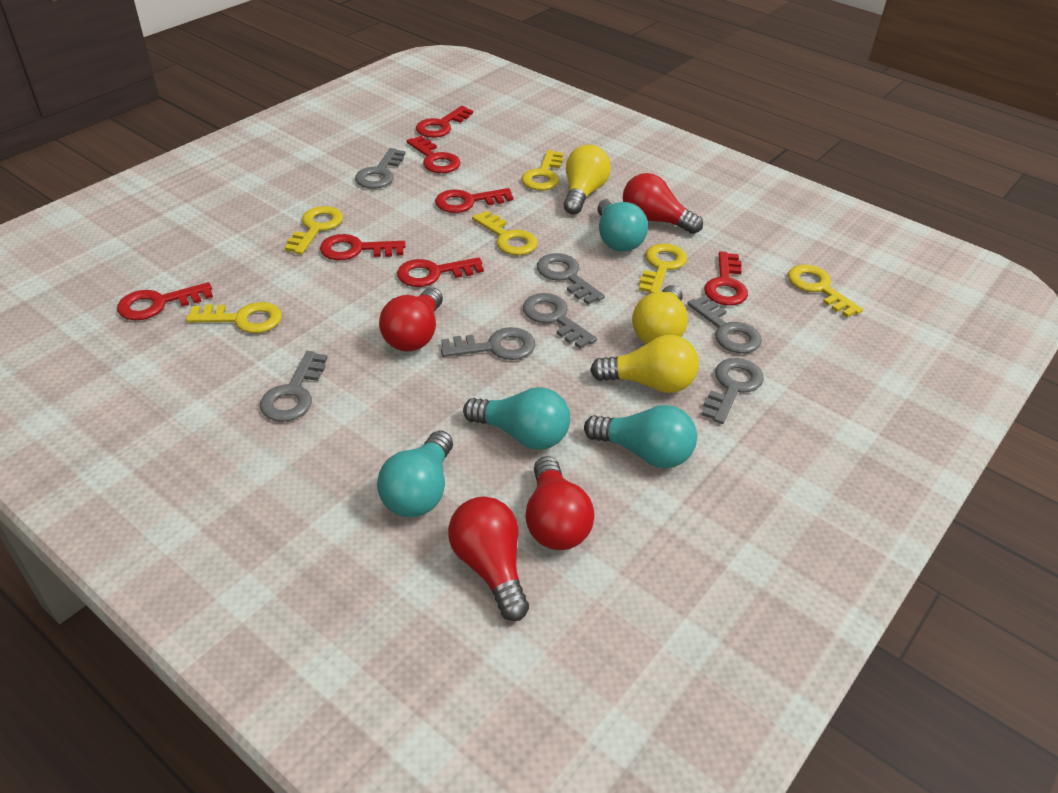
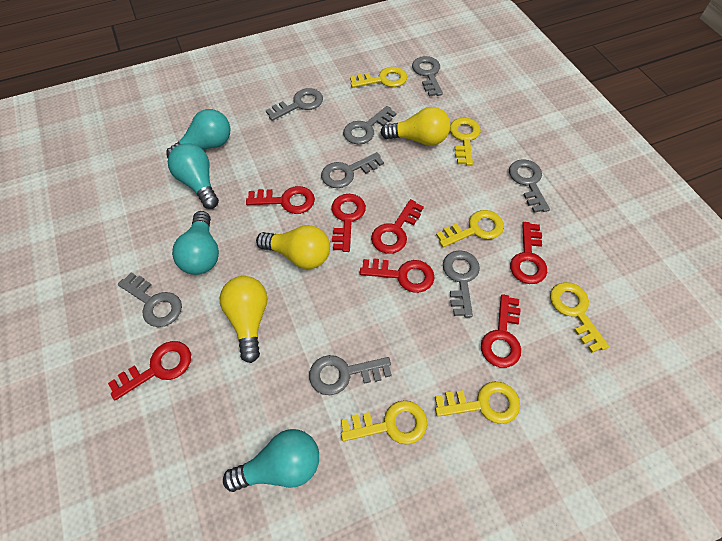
grey key: [260,351,327,422] [355,148,405,189] [441,327,535,360] [523,293,597,349] [537,253,605,305] [687,296,762,354] [702,358,764,424] = 7 -> [118,272,182,327] [266,88,323,121] [309,355,392,395] [321,152,384,188] [343,106,396,144] [412,56,443,96] [443,250,480,317] [509,159,550,213] = 8
red light bulb: [379,288,443,352] [448,496,529,621] [525,456,595,550] [623,173,703,234] = 4 -> none = 0

